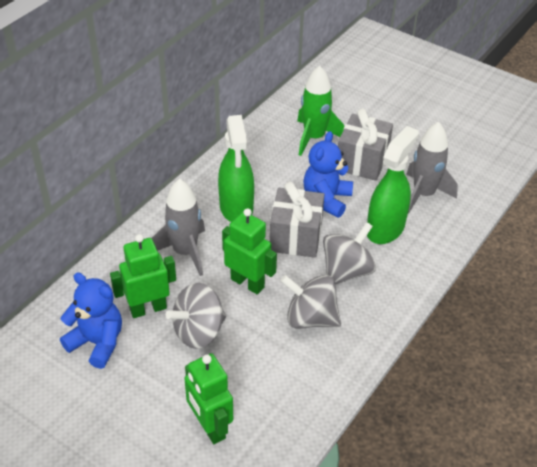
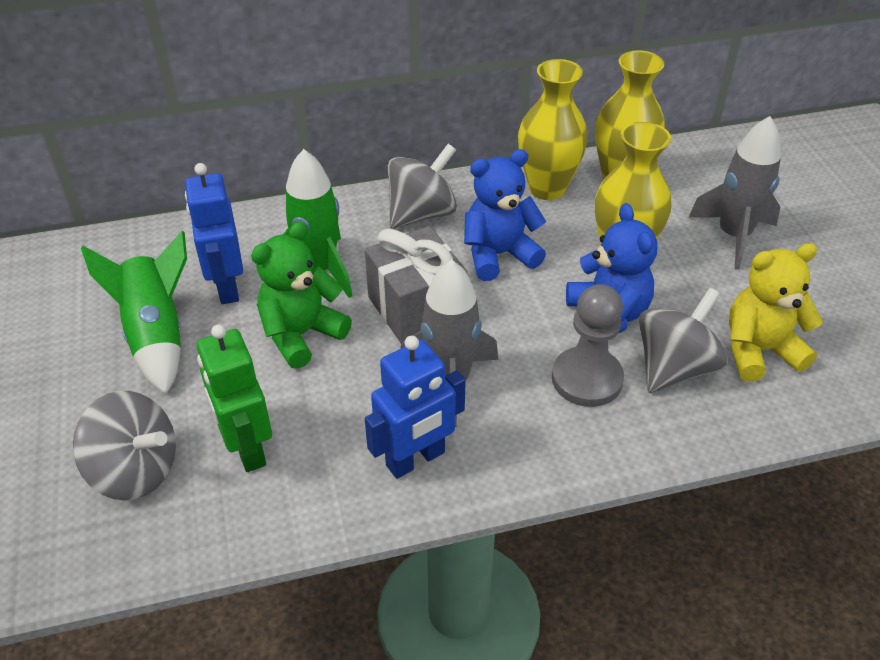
blue robot: none = 0 -> [185,163,243,304] [365,336,466,479] = 2
green robot: [110,234,176,318] [184,353,233,444] [222,208,277,295] = 3 -> [197,324,272,472] = 1
green rocket: [297,66,344,156] = 1 -> [81,231,187,394] [283,149,353,298] = 2
green spray bottle: [218,115,254,222] [367,126,419,244] = 2 -> none = 0
green teddy bear: none = 0 -> [251,222,352,369] = 1
grey gift: [270,182,324,258] [338,108,393,181] = 2 -> [365,226,467,344] = 1
grey pawn: none = 0 -> [552,284,624,407] = 1
yellow teddy bear: none = 0 -> [729,243,823,382] = 1
yellow vase: none = 0 -> [518,59,588,200] [595,50,665,180] [595,122,671,243] = 3

